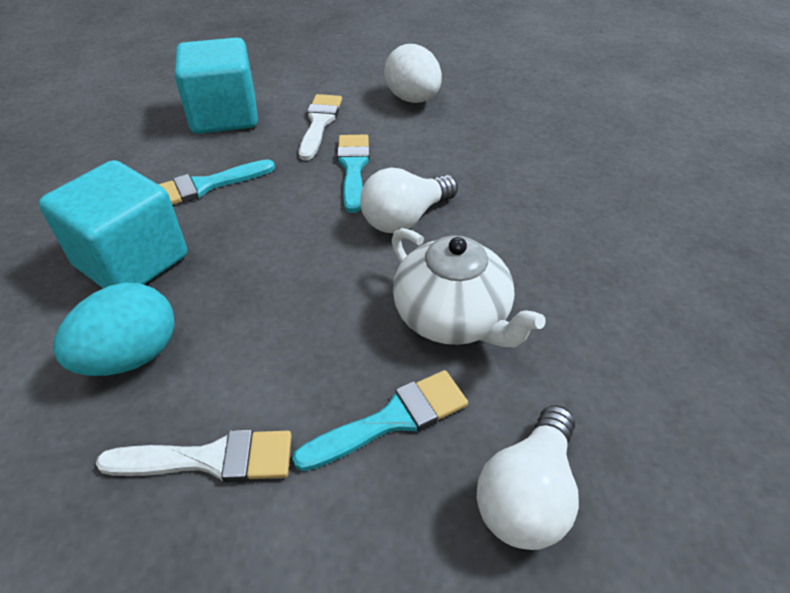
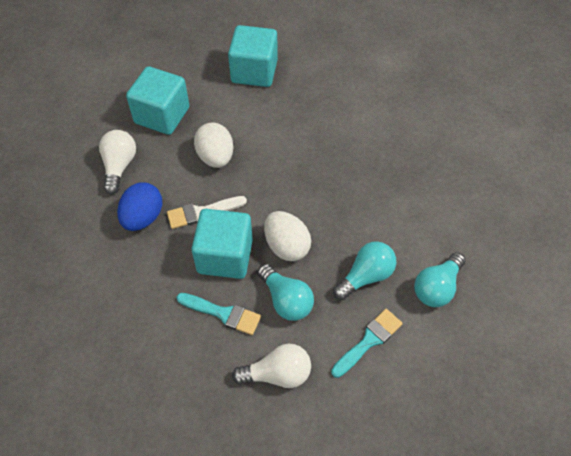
blue egg: none = 0 -> [117,183,162,231] = 1
turquoise brush: [158,159,275,205] [292,370,468,471] [337,134,370,213] = 3 -> [176,293,261,335] [331,309,403,378] = 2
turquoise cube: [38,160,187,288] [175,37,258,134] = 2 -> [126,66,189,135] [191,209,253,279] [228,25,278,87] = 3
turquoise egg: [53,282,175,376] = 1 -> none = 0
turquoise light bulb: none = 0 -> [258,264,314,321] [333,241,396,300] [414,252,465,307] = 3
white brush: [96,430,292,482] [299,94,342,160] = 2 -> [167,196,247,229] = 1
white egg: [384,44,442,103] = 1 -> [194,122,233,168] [264,211,311,261] = 2
white teapot: [391,228,546,347] = 1 -> none = 0

